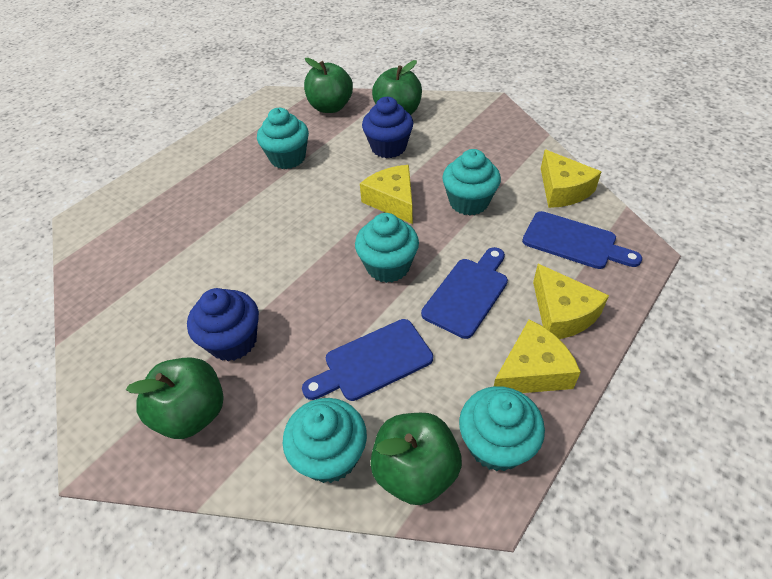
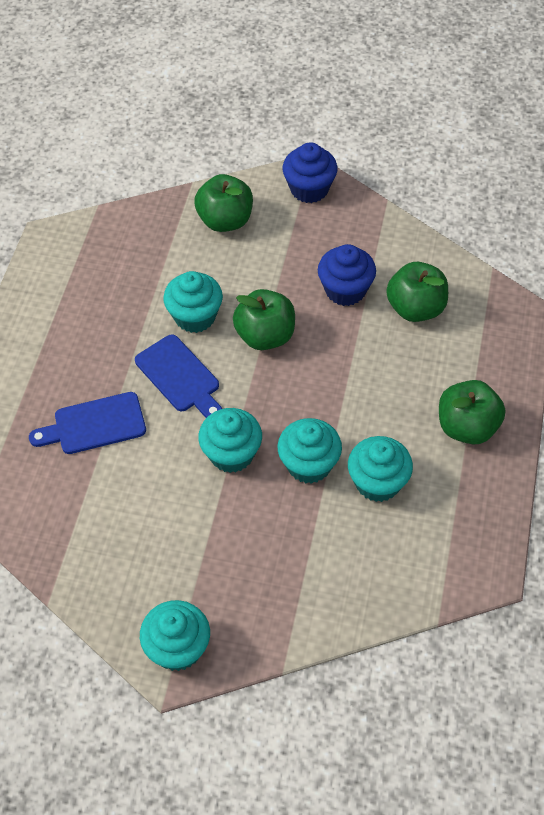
blue cutting board: [302,319,433,401] [421,247,508,339] [522,211,642,269] = 3 -> [29,392,146,454] [135,334,222,418] = 2
yellow cheese: [360,165,413,224] [494,319,581,393] [533,264,609,339] [541,149,601,208] = 4 -> none = 0

